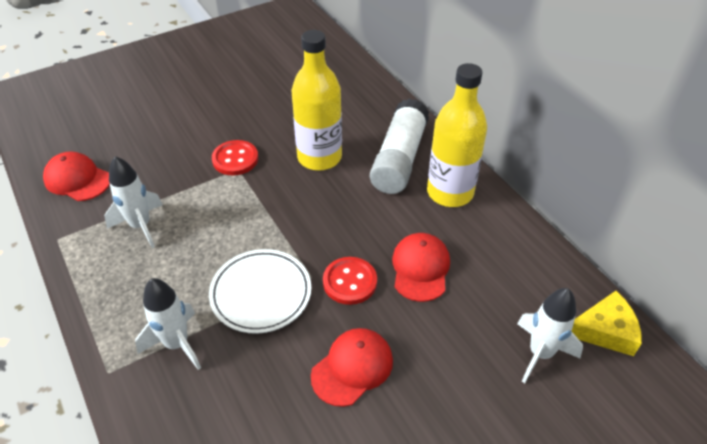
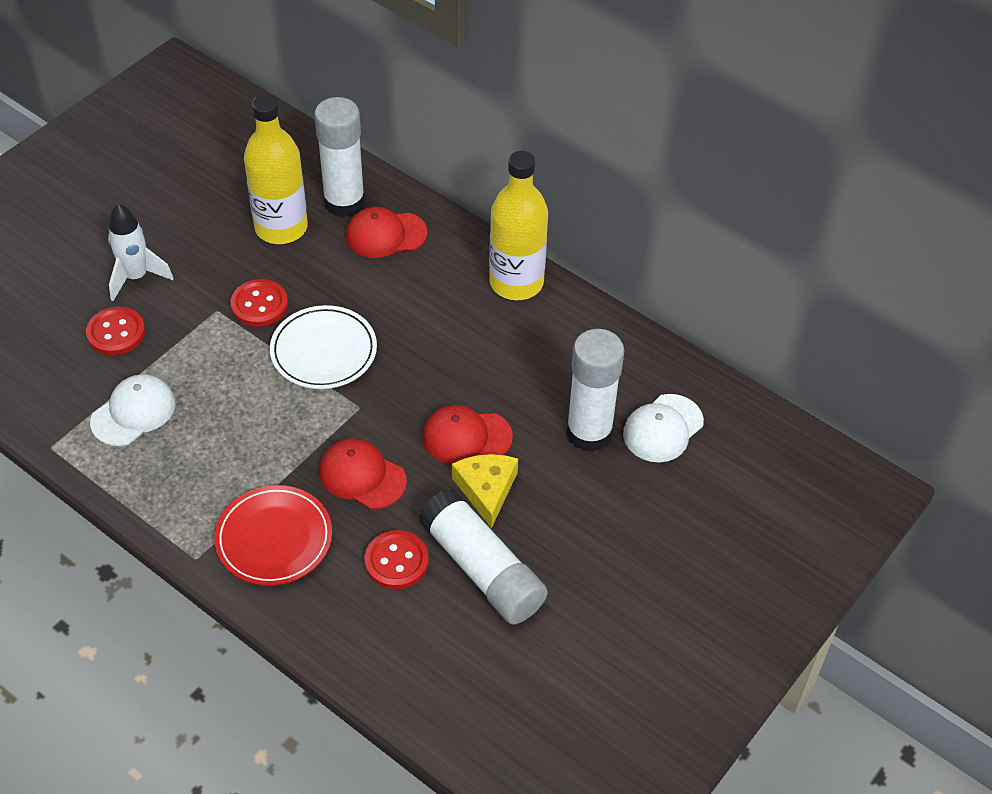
red button: [212,140,258,176] [323,257,377,305] = 2 -> [86,307,145,355] [230,279,288,327] [365,530,429,589] = 3
red plate: none = 0 -> [214,485,332,586] = 1
white cap: none = 0 -> [90,374,176,446] [623,394,704,462] = 2
white glue stick: [370,99,429,194] = 1 -> [314,97,365,218] [418,488,548,624] [566,329,625,452] = 3
white rocket: [104,156,163,248] [135,278,201,370] [517,288,583,383] = 3 -> [108,203,173,301] = 1

